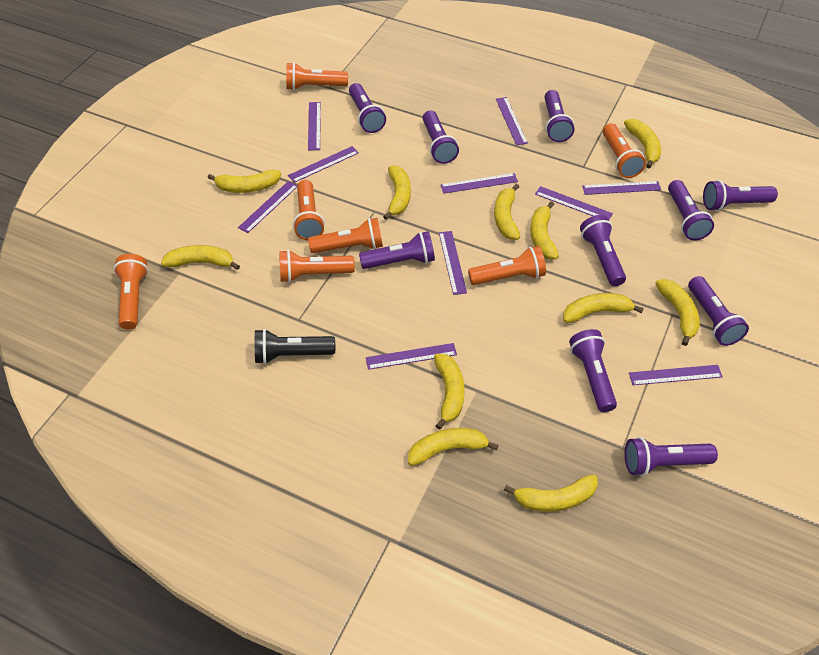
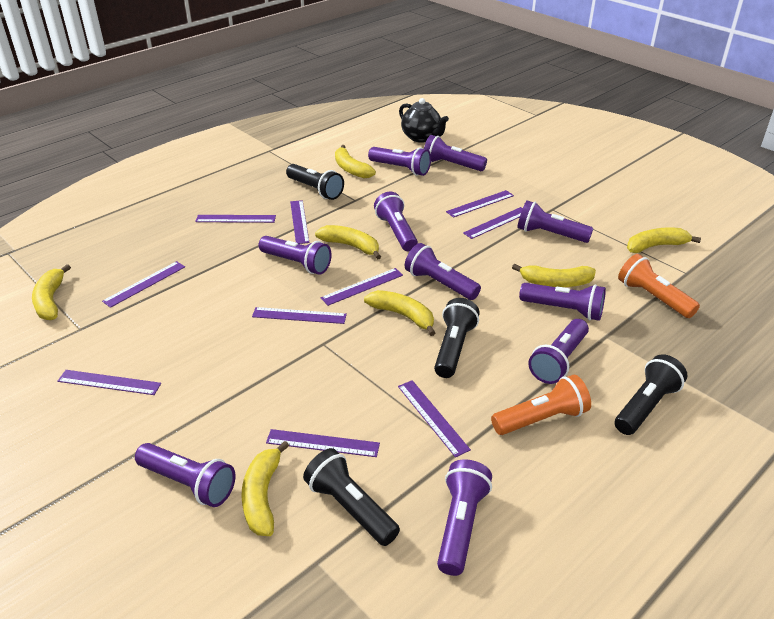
black flashlight: [255,329,335,364] = 1 -> [286,164,344,200] [303,448,400,546] [434,298,480,378] [615,354,688,435] = 4
black teapot: none = 0 -> [399,98,449,143] = 1
orange flashlight: [114,254,148,330] [279,250,355,283] [286,62,348,90] [293,180,325,240] [308,218,383,253] [468,246,546,285] [603,123,646,178] = 7 -> [491,375,591,435] [618,254,700,318] = 2
yellow banana: [161,245,240,270] [208,170,281,193] [383,165,411,220] [408,428,499,466] [434,353,465,430] [494,184,520,240] [504,475,598,512] [530,201,559,259] [563,293,644,323] [624,119,661,168] [655,279,700,346] = 11 -> [32,264,71,320] [241,441,289,536] [315,225,381,260] [335,145,376,178] [364,290,435,336] [512,264,596,287] [627,227,701,253] = 7

